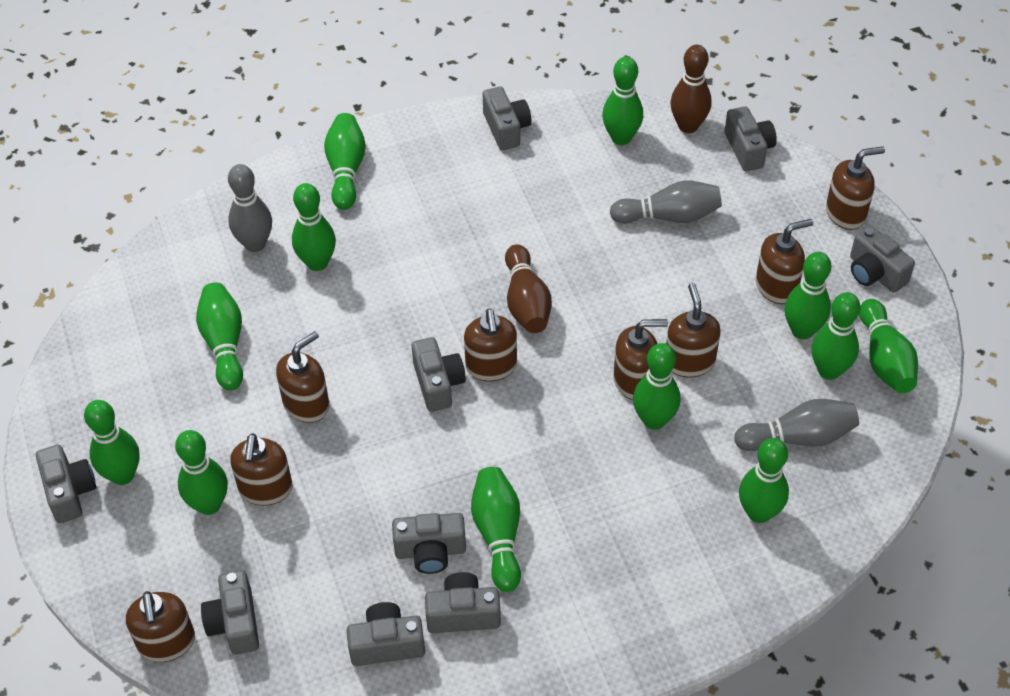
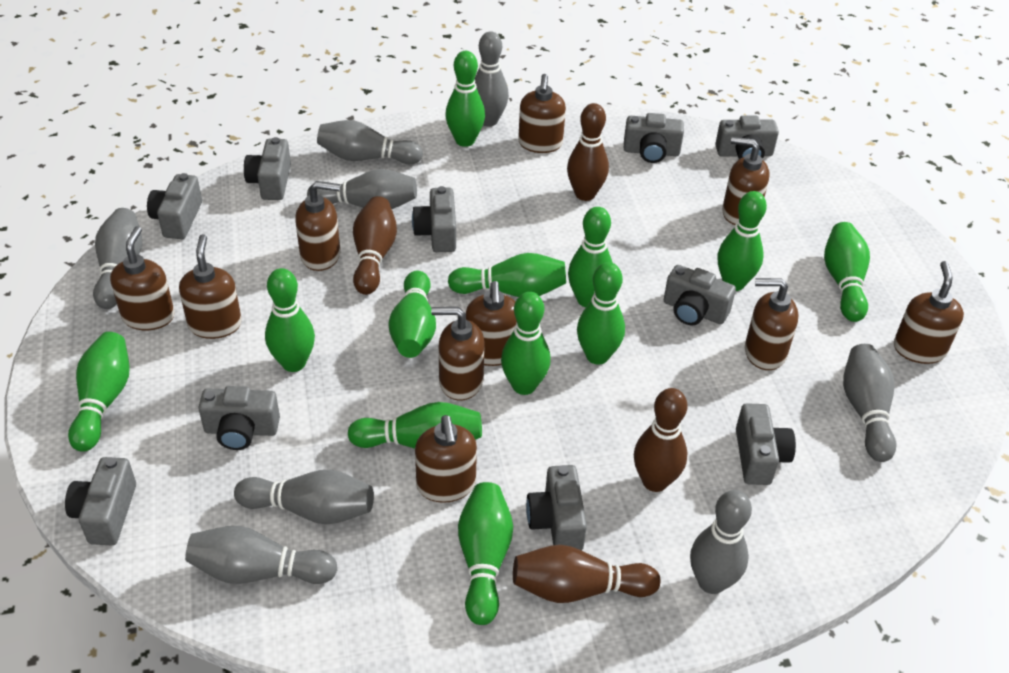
brown bowling pin: [505,244,552,333] [670,45,711,133] = 2 -> [353,196,397,295] [513,545,660,603] [567,103,609,201] [634,388,688,492] = 4
brown soap dispenser: [126,591,195,662] [230,433,292,506] [276,331,329,423] [464,308,517,382] [614,319,668,400] [666,283,721,378] [756,219,813,304] [826,147,885,230] = 8 -> [110,226,175,330] [179,234,242,339] [295,181,340,271] [415,415,477,503] [431,307,485,401] [466,281,517,366] [518,74,566,153] [722,137,770,225] [745,278,799,370] [894,261,964,364] = 10
grey bowling pin: [228,164,272,252] [610,180,722,224] [734,399,859,451] = 3 -> [93,208,142,309] [185,526,337,584] [234,470,374,524] [307,169,417,209] [317,120,423,164] [475,31,509,127] [690,490,752,594] [843,344,897,462] = 8
grey camera: [36,445,96,523] [201,570,259,655] [347,602,425,666] [392,513,466,574] [412,337,466,412] [425,572,501,633] [482,87,531,150] [724,106,777,171] [850,226,915,293] = 9 -> [65,457,136,546] [147,173,202,239] [198,386,280,450] [244,137,291,200] [412,186,456,252] [526,465,587,550] [624,113,684,163] [664,265,736,326] [715,116,779,159] [736,403,796,485] = 10

